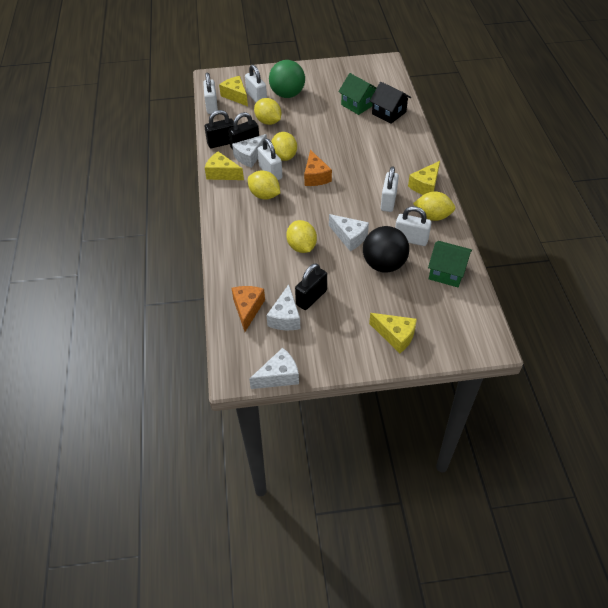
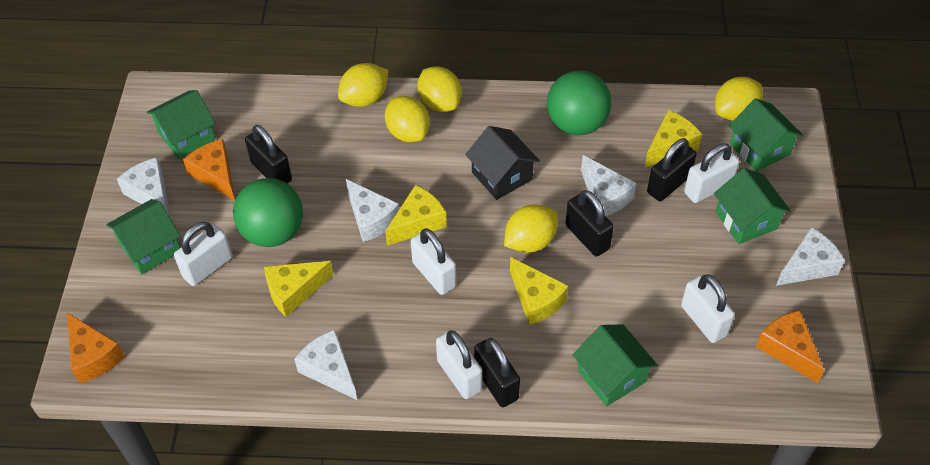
black ball: [363,226,409,273] = 1 -> none = 0
black padlock: [205,110,234,148] [228,112,259,150] [295,263,327,310] = 3 -> [245,125,292,183] [474,338,520,407] [565,190,614,256] [647,138,697,201] = 4
green ball: [269,60,305,98] = 1 -> [233,178,303,247] [547,70,612,136] = 2
green house: [338,73,376,115] [428,241,472,287] = 2 -> [106,199,180,274] [147,90,215,159] [573,325,658,406] [714,168,791,244] [729,98,804,172] = 5
orange cheese: [231,286,265,332] [304,150,332,186] = 2 -> [67,313,125,383] [183,139,235,201] [756,310,824,383] = 3
white cheese: [232,134,267,168] [249,348,299,389] [266,284,300,330] [329,214,369,251] = 4 -> [117,157,170,217] [294,330,357,400] [346,179,399,242] [581,155,636,216] [776,227,845,286] = 5

